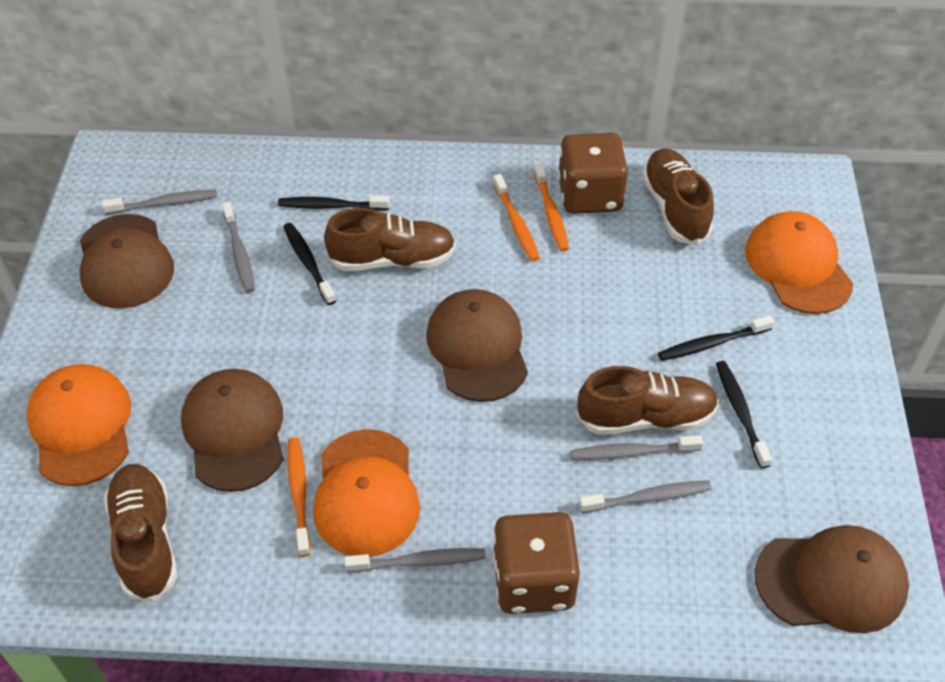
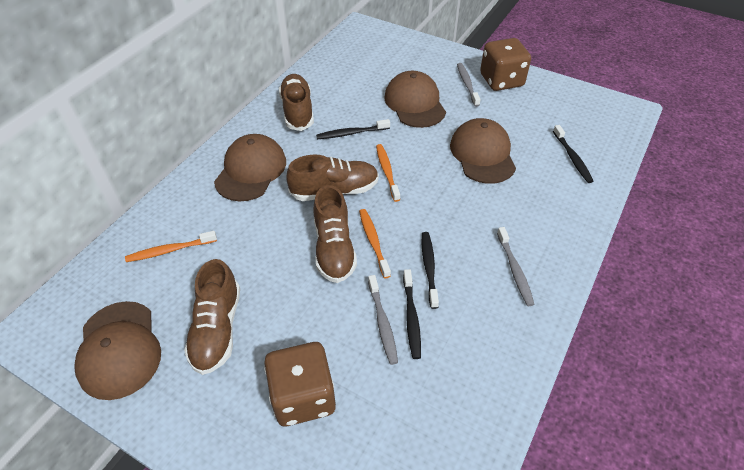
grey toothbrush: [102,190,217,215] [222,202,255,293] [344,548,486,572] [571,435,703,460] [579,480,711,513] = 5 -> [368,275,398,365] [457,63,481,107] [497,227,535,306] = 3
orange cap: [27,364,131,486] [313,429,420,557] [745,211,853,314] = 3 -> none = 0

